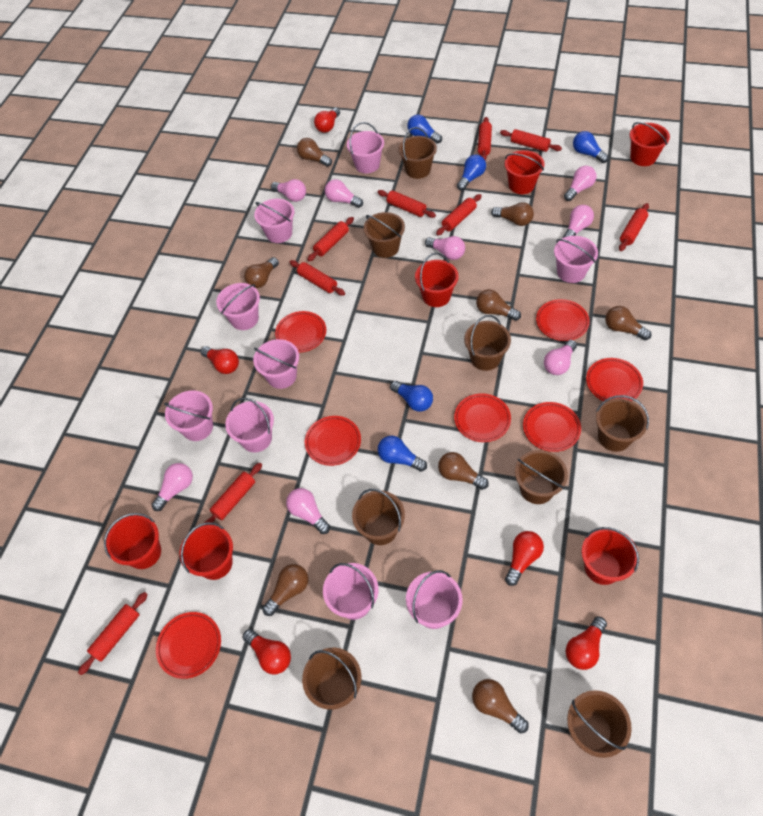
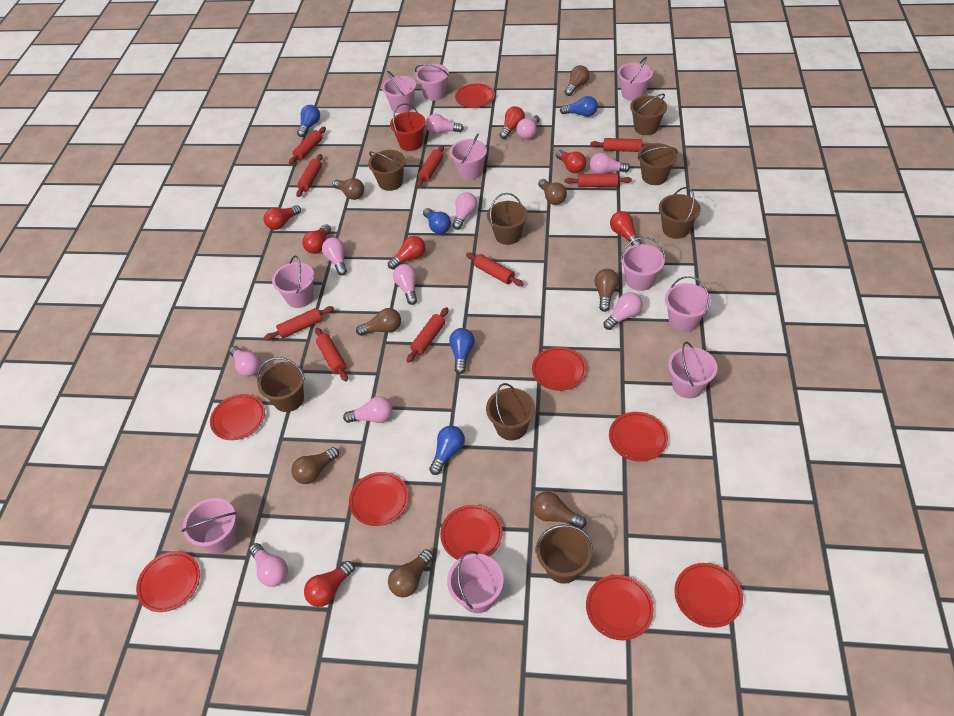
pink bucket: [164,390,213,441] [216,283,260,330] [225,398,274,452] [253,339,299,389] [254,199,294,243] [323,563,378,620] [347,122,384,173] [406,570,463,629] [554,236,598,283] = 9 -> [181,498,238,554] [272,256,314,308] [382,71,416,113] [415,64,449,101] [447,550,504,613] [450,134,487,180] [618,56,653,101] [620,237,665,291] [665,276,711,332] [668,342,717,398] = 10
pink light bulb: [152,463,193,511] [271,179,306,202] [286,488,330,534] [325,179,363,208] [425,236,465,260] [544,340,577,375] [563,205,594,238] [564,166,596,201] = 8 -> [229,346,261,376] [249,543,288,587] [322,237,347,276] [343,396,393,423] [393,264,417,305] [426,114,464,134] [452,192,477,230] [516,115,540,139] [590,153,630,174] [603,292,642,330] = 10
red bucket: [104,513,161,569] [179,522,233,580] [415,253,459,307] [505,150,545,194] [582,527,639,585] [630,122,670,166] = 6 -> [390,103,426,151] = 1
red light bulb: [201,346,239,374] [243,629,291,674] [314,108,340,133] [505,531,544,586] [566,616,607,670] = 5 -> [264,205,301,230] [302,224,331,254] [304,561,355,607] [388,236,425,269] [499,106,525,139] [556,150,586,173] [610,211,642,246] = 7
red plate: [156,612,221,679] [275,311,326,353] [305,416,361,466] [454,393,511,442] [523,402,581,452] [536,299,590,341] [586,358,643,401] = 7 -> [136,551,200,612] [210,394,265,440] [349,472,409,526] [440,505,503,560] [455,83,495,108] [532,347,586,391] [586,575,654,640] [609,412,668,462] [674,563,743,628] = 9

